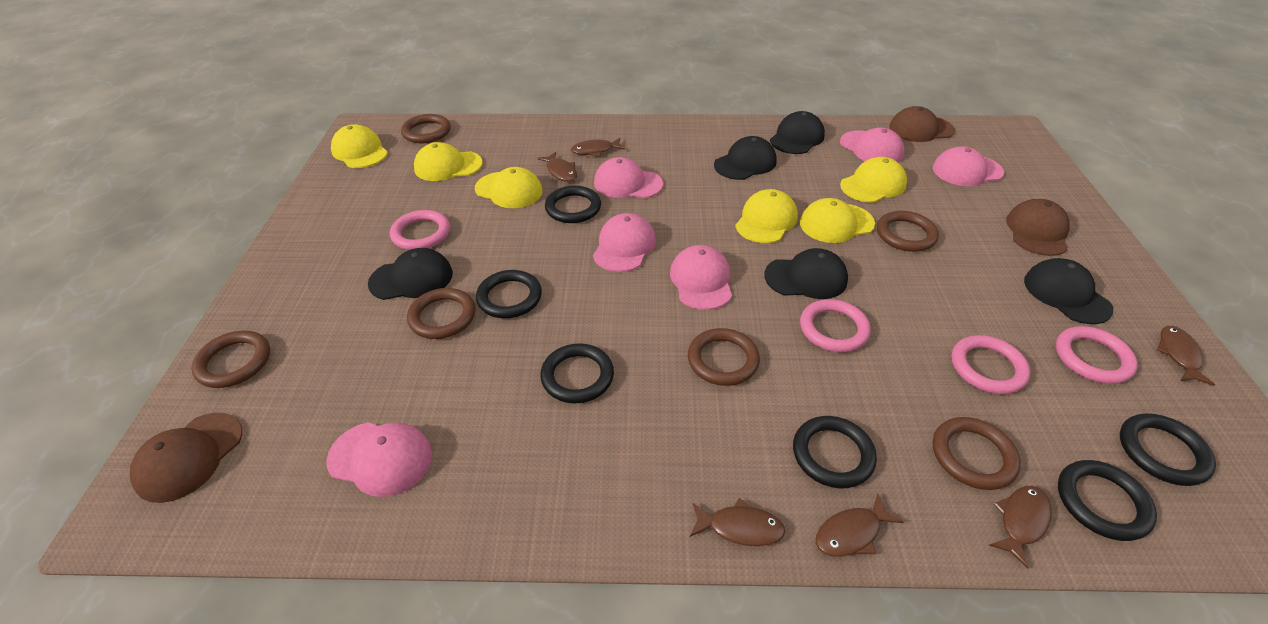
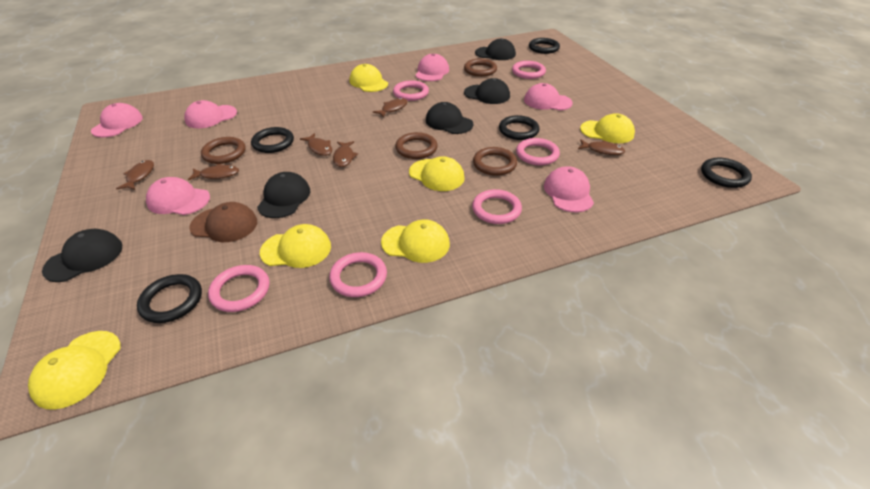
black ring: [476,270,542,318] [540,343,614,403] [545,185,601,223] [793,416,877,488] [1058,460,1157,541] [1120,413,1216,486] = 6 -> [137,274,202,323] [251,127,294,153] [499,115,539,140] [529,38,560,54] [701,158,752,188] = 5
brown cap: [130,413,242,503] [889,106,955,142] [1006,199,1070,256] = 3 -> [189,202,257,242] = 1
brown ring: [191,331,270,388] [401,114,451,143] [407,288,476,339] [688,328,760,386] [877,211,939,252] [933,417,1021,490] = 6 -> [201,137,246,164] [395,132,438,159] [464,59,497,77] [473,147,517,176] = 4
pink ring: [390,210,450,250] [800,299,871,352] [951,335,1031,394] [1056,326,1138,384] = 4 -> [208,265,270,312] [329,252,387,297] [393,80,429,101] [472,189,522,224] [512,61,546,79] [516,138,560,165] = 6

